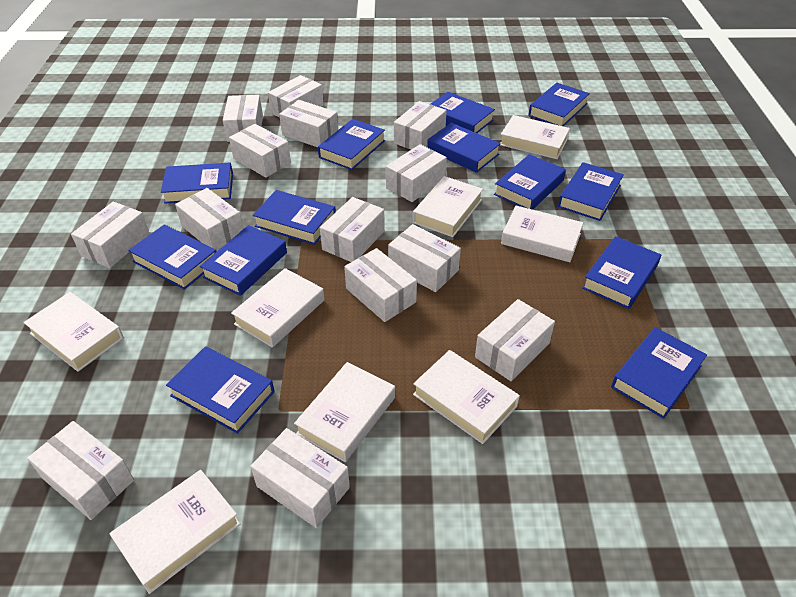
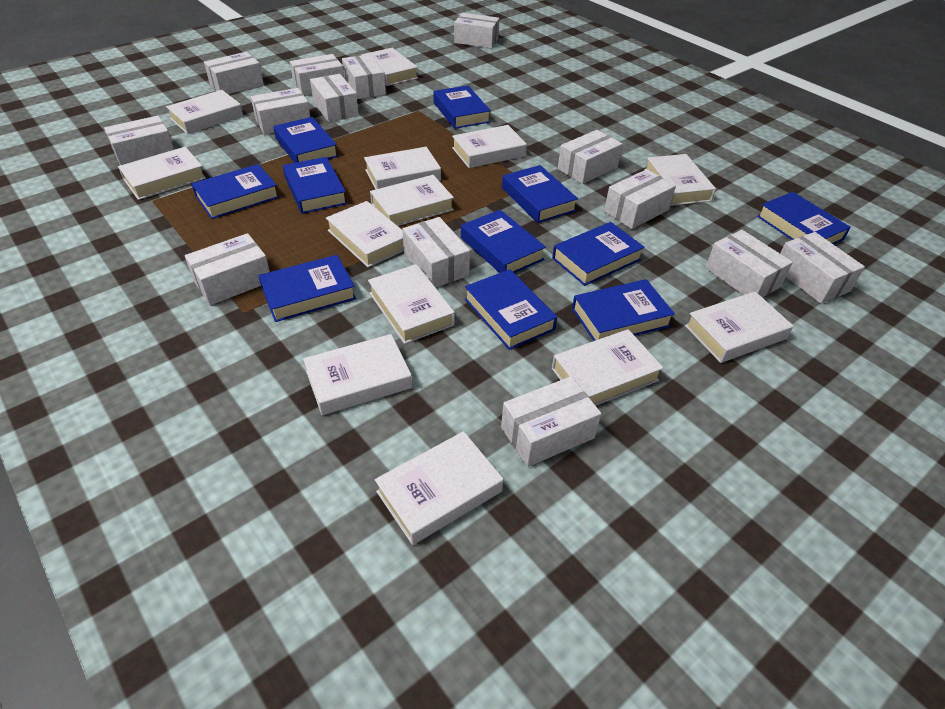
blue book: [128,224,217,290] [161,163,233,204] [166,346,275,434] [200,225,287,296] [253,190,336,245] [318,119,385,170] [427,123,501,173] [430,92,495,133] [494,154,566,210] [528,83,590,126] [558,162,624,221] [582,236,661,309] [611,327,707,419] = 13 -> [192,164,279,219] [258,255,356,322] [273,117,338,163] [283,157,347,214] [433,85,491,129] [461,210,546,273] [465,269,557,350] [502,165,578,223] [552,222,645,286] [572,279,675,341] [757,192,851,245] = 11
white book: [23,292,124,372] [109,470,240,594] [231,268,325,348] [294,362,395,462] [413,176,483,237] [413,350,520,444] [500,115,570,159] [501,206,583,262] = 8 -> [118,147,206,200] [166,90,243,134] [303,334,412,415] [326,201,404,267] [362,48,418,86] [364,147,441,189] [368,264,455,344] [370,175,454,226] [375,431,503,545] [452,125,527,168] [552,329,664,406] [644,154,716,206] [685,292,793,363] = 13

